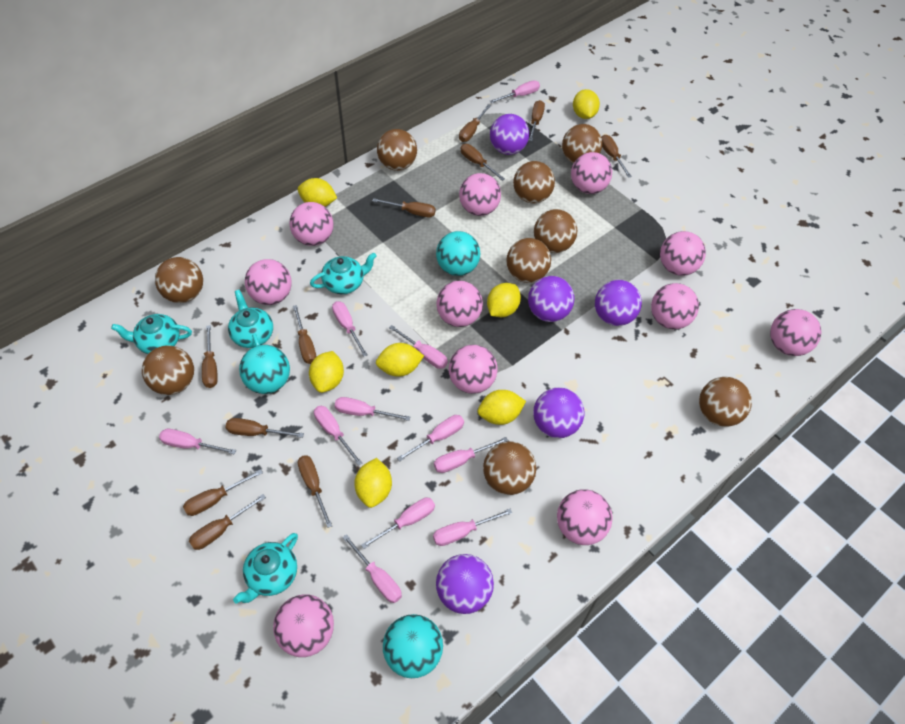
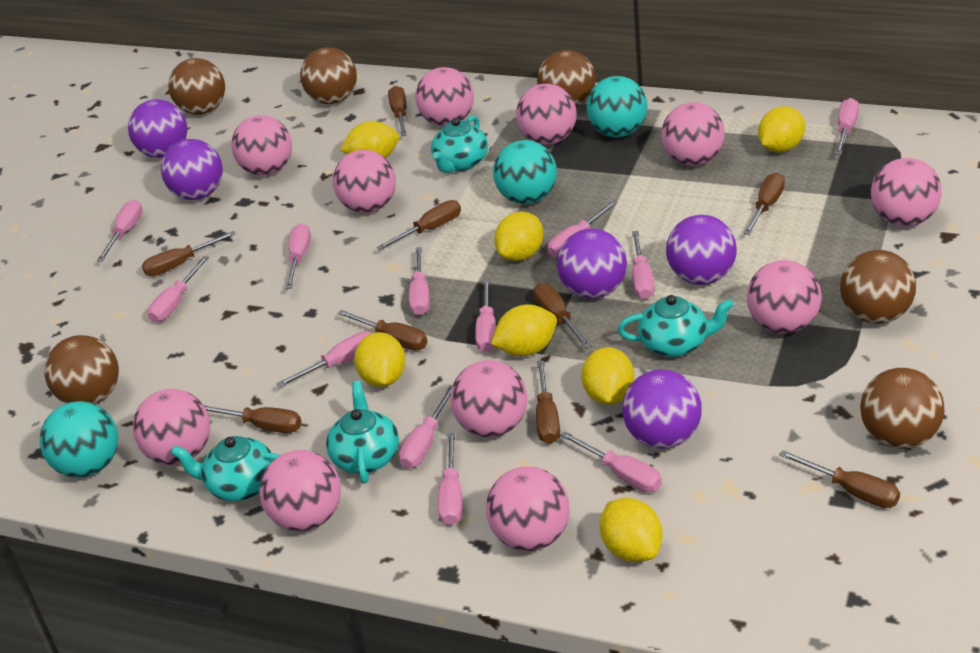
brown ball: [142,346,194,395] [155,257,203,303] [377,129,417,171] [483,442,536,495] [507,238,551,283] [513,161,555,203] [534,209,577,253] [562,124,602,163] [699,377,752,427] = 9 -> [44,335,119,404] [168,58,225,115] [300,47,357,104] [537,50,596,108] [840,250,916,324] [860,368,945,449] = 6
brown screwdriver: [183,469,263,516] [189,494,266,550] [202,325,218,388] [226,418,304,438] [293,305,316,364] [298,455,332,528] [373,198,436,217] [459,105,491,142] [461,144,505,181] [528,100,545,141] [601,135,632,178] = 11 -> [142,231,236,276] [204,405,301,433] [337,310,428,351] [376,200,461,250] [388,86,407,136] [534,283,592,348] [536,360,560,444] [744,173,785,235] [779,450,900,508] = 9
pink screwdriver: [159,429,236,455] [314,406,362,466] [332,301,368,357] [335,397,410,421] [342,534,402,603] [361,498,435,549] [389,325,448,369] [397,415,464,462] [433,509,512,546] [434,437,508,473] [489,80,540,103] = 11 -> [97,200,143,262] [148,256,209,322] [276,331,372,388] [285,223,311,289] [399,385,453,469] [409,247,430,315] [438,433,463,525] [475,279,496,352] [547,201,617,258] [560,431,662,492] [632,231,655,299] [835,98,859,155] = 12

